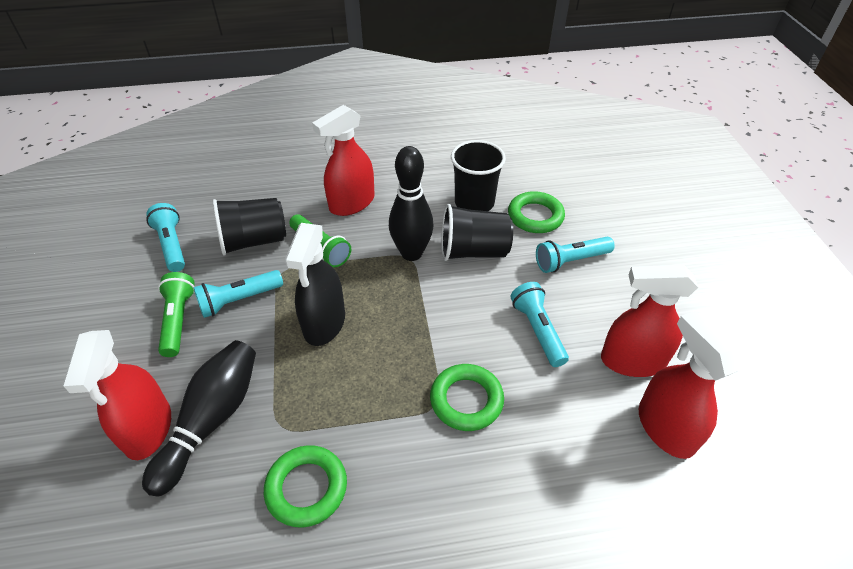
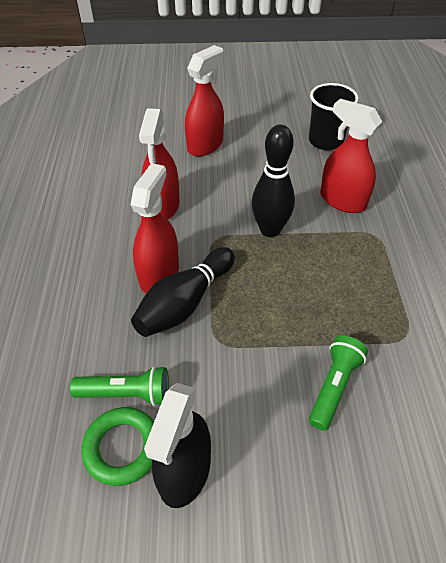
black cup: [213,198,286,256] [441,204,513,261] [451,140,506,211] = 3 -> [309,83,359,150] = 1
green ring: [264,445,347,528] [430,364,504,431] [508,191,565,233] = 3 -> [81,407,154,486] = 1
turquoise flashlight: [146,203,185,272] [193,270,283,318] [511,282,569,367] [536,237,615,273] = 4 -> none = 0

